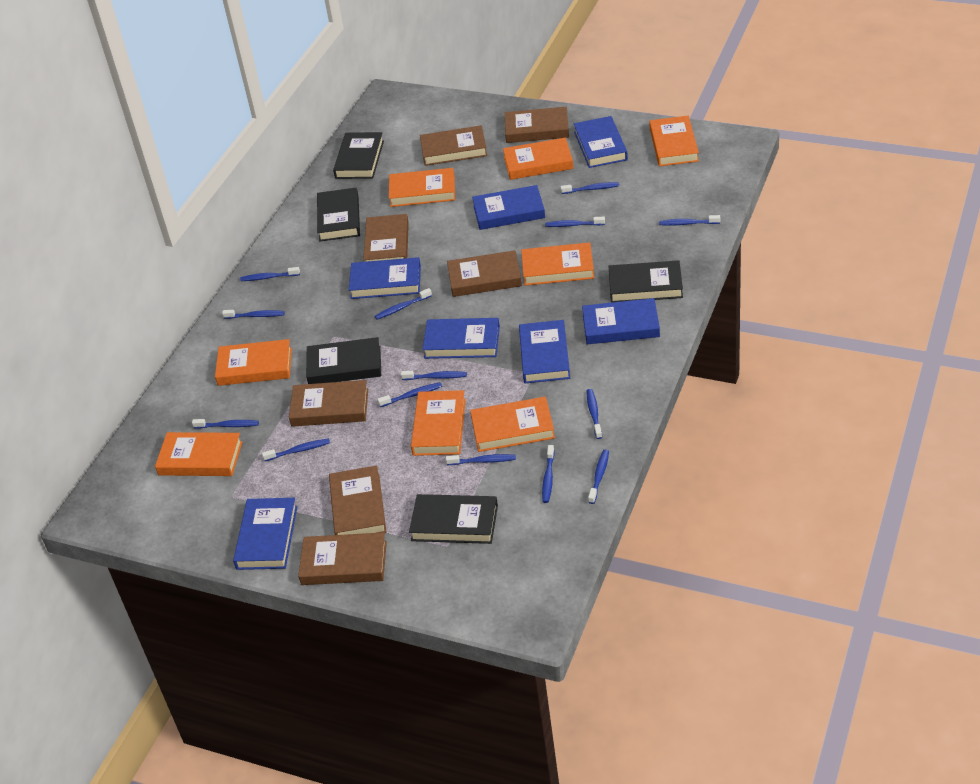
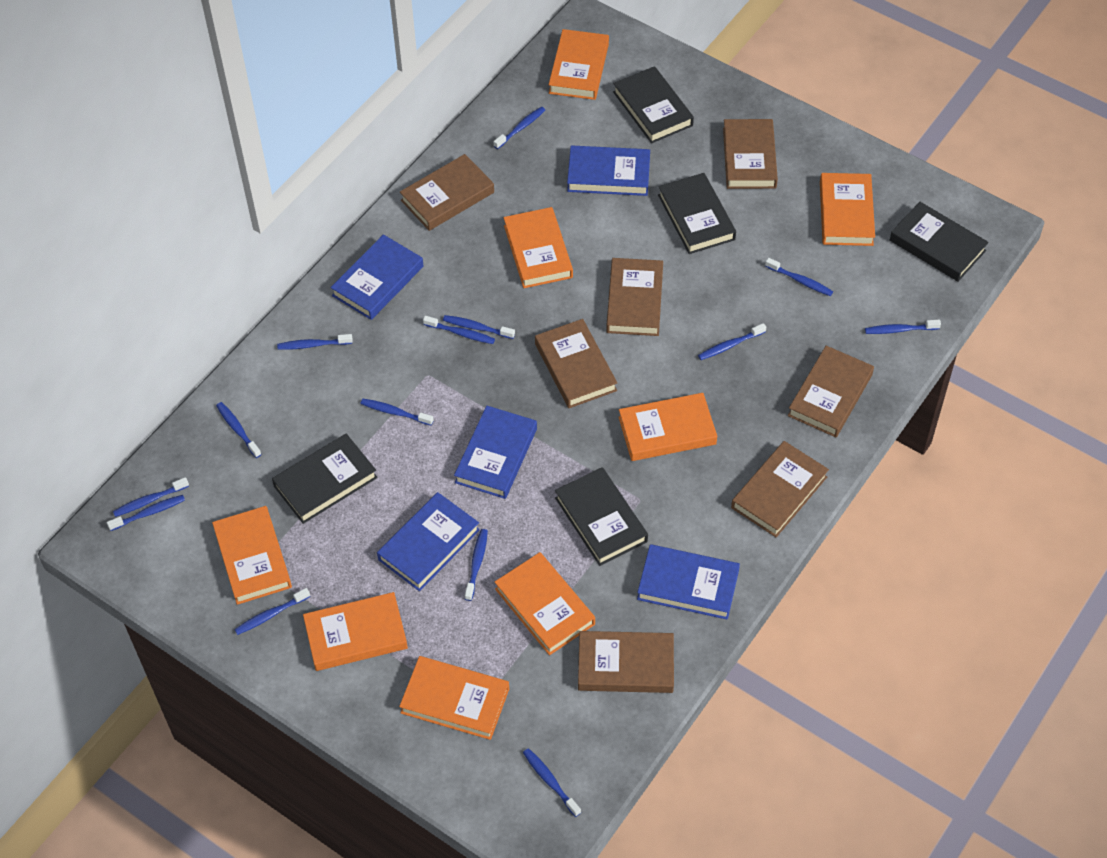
blue book: [233,498,297,570] [349,257,421,299] [422,318,500,359] [472,185,545,230] [519,320,570,383] [574,116,628,168] [582,298,660,344] = 7 -> [331,234,423,320] [377,492,480,591] [454,406,537,499] [567,146,650,196] [637,544,740,620] = 5

